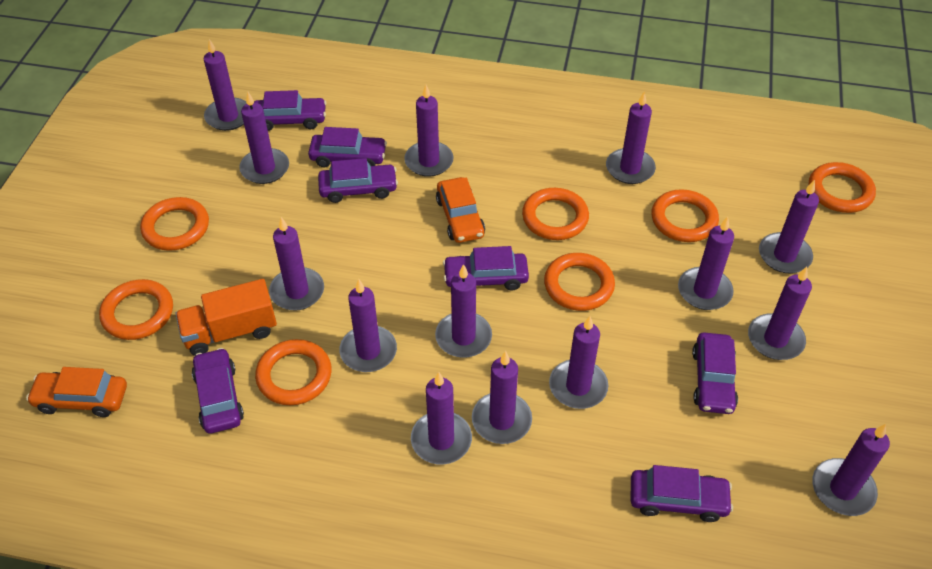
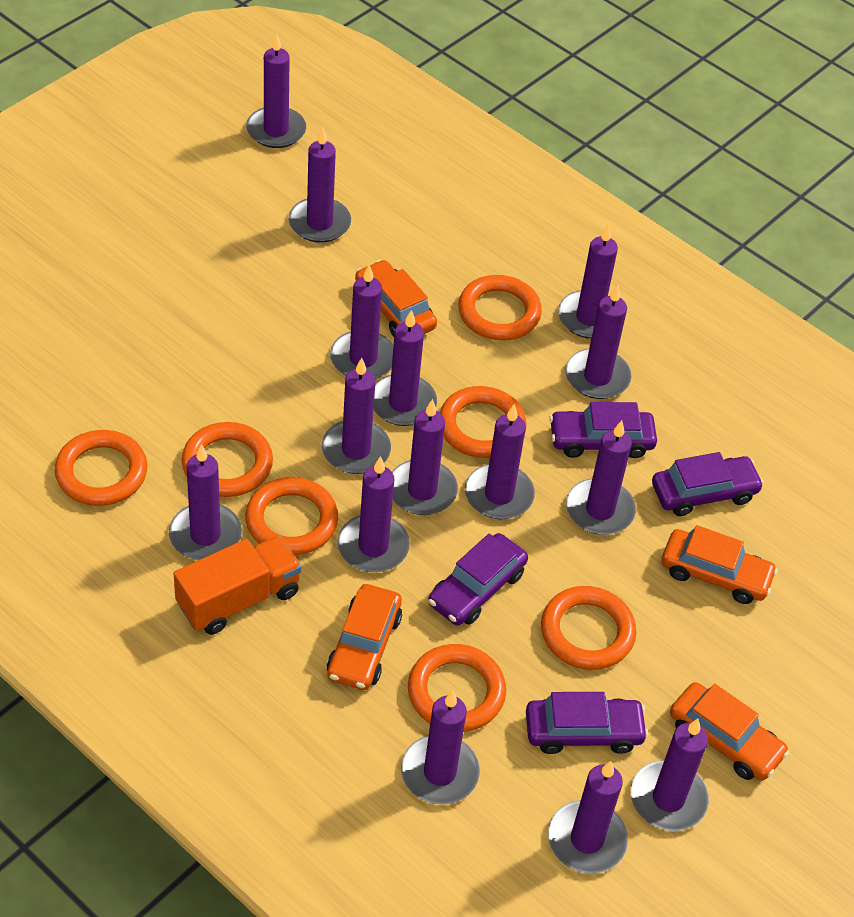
orange car: [26,367,127,417] [436,177,485,243] = 2 -> [327,584,402,690] [355,259,437,337] [662,525,778,604] [670,682,789,780] = 4
purple candle: [204,39,247,131] [239,92,289,184] [269,217,324,311] [339,279,397,372] [404,85,453,177] [411,372,472,465] [435,264,492,358] [472,351,532,444] [549,316,608,409] [606,92,656,184] [678,217,734,310] [748,267,812,360] [759,180,819,273] [812,424,890,516] = 14 -> [169,444,242,560] [246,33,306,148] [289,127,351,243] [322,358,391,474] [330,265,394,379] [337,456,410,572] [374,310,437,426] [392,399,458,515] [401,690,480,805] [465,404,535,519] [548,761,628,874] [558,224,618,339] [566,284,631,399] [566,420,636,535] [631,719,709,831] = 15
purple car: [192,348,244,434] [254,90,326,131] [308,127,387,167] [318,158,398,203] [443,246,529,291] [631,465,733,522] [692,333,738,414] = 7 -> [428,533,528,625] [526,692,648,754] [549,402,657,458] [652,452,764,516] = 4

